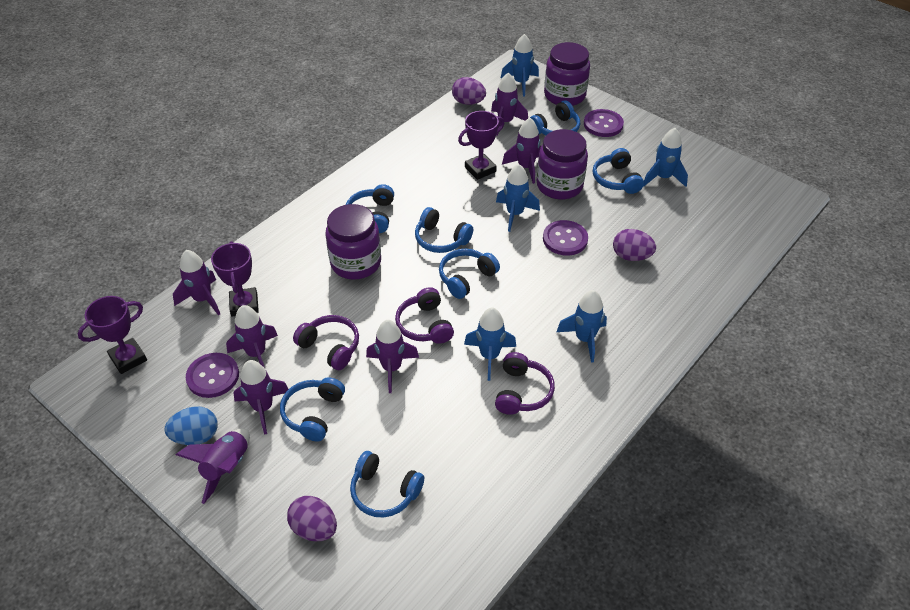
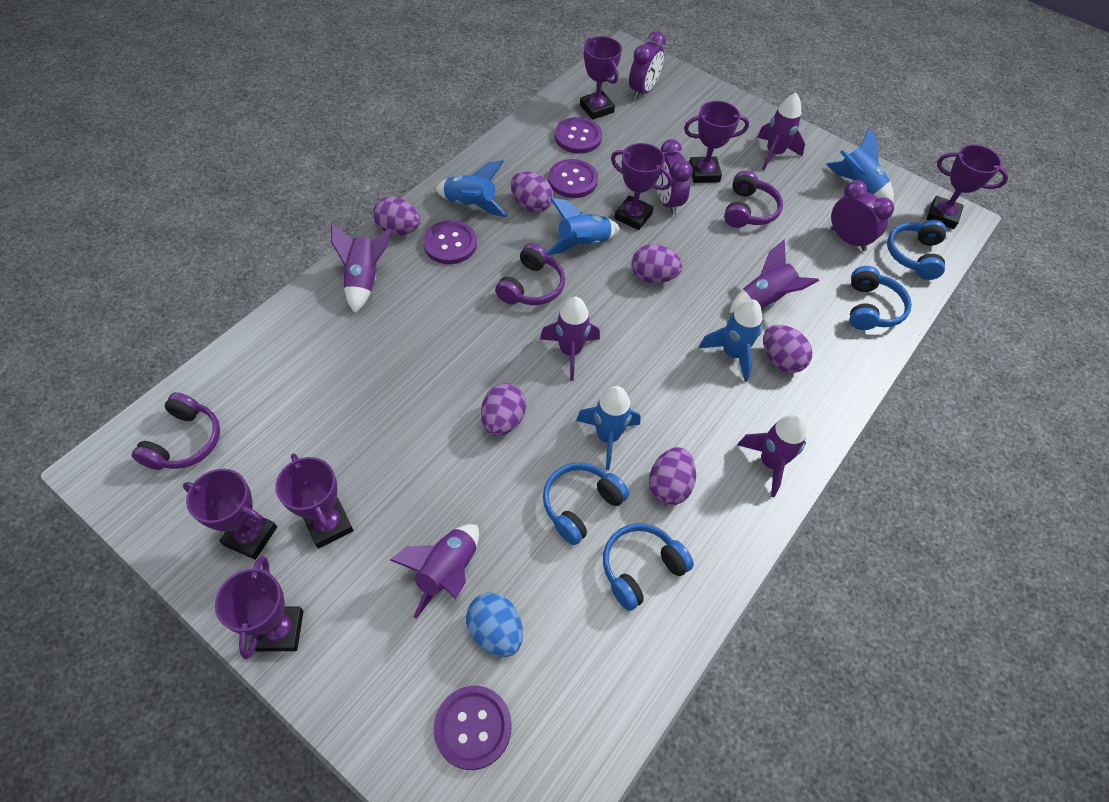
blue headphones: [280,377,345,441] [346,184,394,233] [350,451,424,518] [415,207,473,253] [439,249,500,299] [530,100,580,135] [593,148,644,194] = 7 -> [543,462,629,545] [603,523,694,611] [850,266,912,330] [887,220,946,280] = 4
purple button: [186,353,239,398] [543,220,588,256] [584,109,624,137] = 3 -> [423,220,477,264] [434,686,512,770] [548,159,598,198] [554,117,602,154] = 4
purple clock: none = 0 -> [629,31,666,100] [656,139,693,215] [831,180,894,251] = 3
purple egg: [287,496,337,541] [452,77,486,105] [613,229,656,261] = 3 -> [373,197,421,235] [481,383,526,436] [511,171,553,213] [632,244,683,283] [649,447,696,505] [763,325,812,373] = 6
purple jar: [325,204,381,280] [537,129,588,200] [544,42,590,106] = 3 -> none = 0
purple rocket: [173,250,220,315] [176,429,250,504] [226,305,278,368] [233,360,289,434] [366,320,419,393] [491,73,528,136] [502,118,541,184] = 7 -> [331,224,391,313] [390,524,479,619] [540,297,600,381] [729,239,819,313] [737,414,807,497] [757,93,805,170] = 6
purple trophy: [77,296,147,374] [211,241,259,317] [458,111,505,180] = 3 -> [183,469,277,560] [215,556,304,659] [276,453,353,549] [580,36,622,120] [611,143,672,230] [684,101,749,183] [926,144,1008,229] = 7

